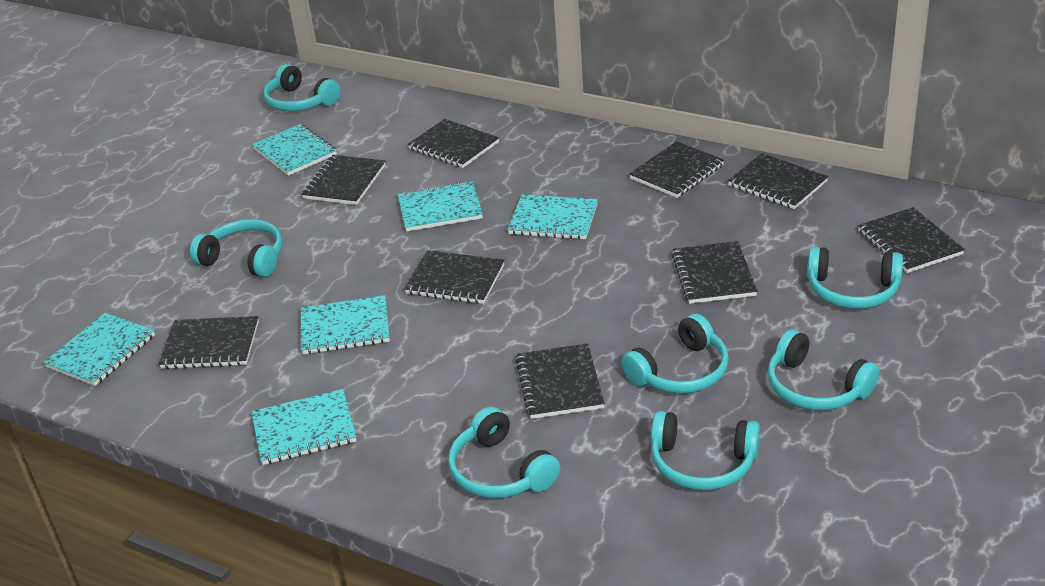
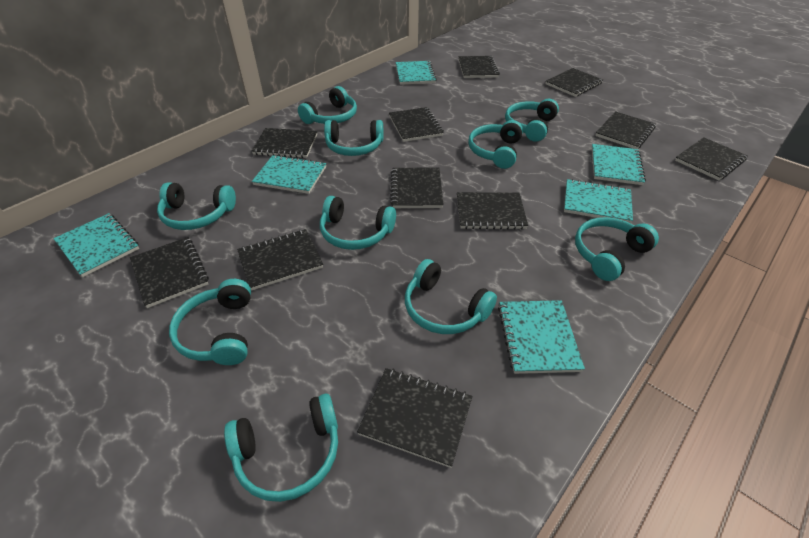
black notebook: [159,316,259,369] [302,155,385,205] [404,250,505,304] [408,119,499,168] [516,343,604,419] [629,141,724,198] [672,241,757,304] [728,153,828,209] [858,207,965,273] = 9 -> [130,237,209,308] [237,229,323,291] [252,128,317,158] [357,368,472,468] [389,107,444,142] [391,167,444,208] [457,192,528,229] [458,56,500,78] [545,68,603,97] [595,111,656,149] [675,137,748,180] = 11
turquoise headphones: [190,219,283,277] [264,64,341,111] [448,407,560,498] [621,314,729,394] [651,411,760,490] [768,329,879,410] [807,247,903,309] = 7 -> [157,182,236,230] [169,279,251,365] [224,394,338,502] [298,86,357,124] [320,196,396,250] [324,120,383,156] [405,259,497,334] [468,120,523,169] [505,99,559,142] [575,217,659,281] = 10

